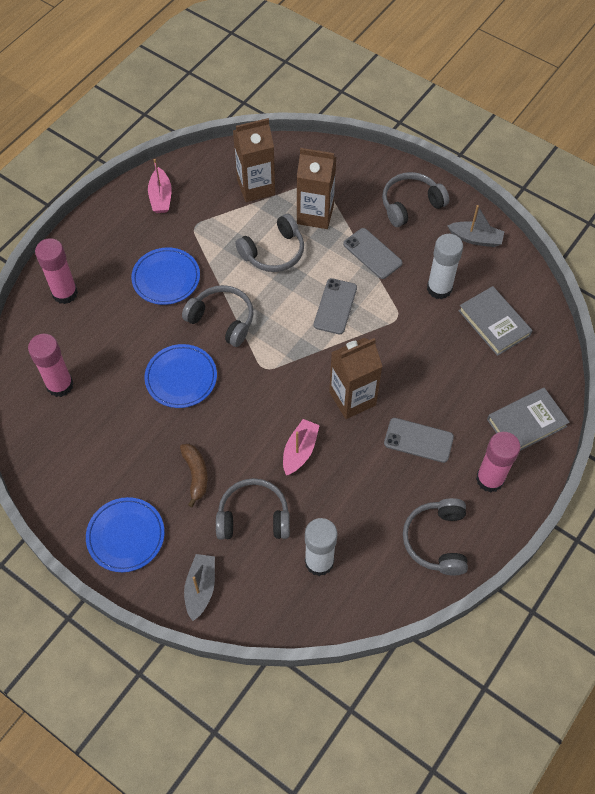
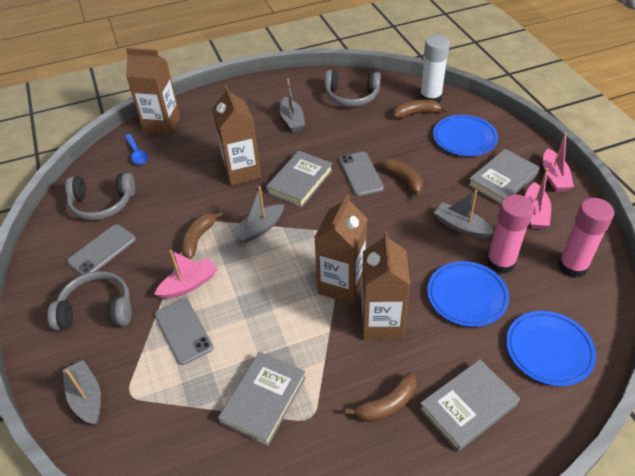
blue spoon: none = 0 -> [124,134,148,165] = 1
brown banana: [180,444,208,507] = 1 -> [180,211,223,259] [345,372,416,422] [380,159,423,198] [393,100,447,119] = 4
brown carton: [233,118,275,202] [297,148,336,229] [329,338,383,419] = 3 -> [126,48,180,135] [212,85,261,186] [314,194,368,304] [361,231,410,340] = 4
grey boat: [184,554,215,621] [447,205,504,247] = 2 -> [63,360,101,425] [231,186,284,243] [280,78,305,132] [434,190,494,239] = 4
grey book: [458,286,533,356] [487,388,570,451] = 2 -> [218,352,306,446] [266,151,333,208] [419,359,520,452] [468,149,540,205] = 4
grey headphones: [182,285,254,347] [216,478,290,540] [235,214,304,272] [382,172,449,227] [403,498,468,575] = 5 -> [48,271,131,330] [65,173,135,220] [325,70,381,107] = 3
pink boat: [148,159,172,213] [283,419,320,475] = 2 -> [154,250,218,299] [525,168,551,229] [543,133,574,192] = 3
pink glue stick: [28,334,74,397] [35,238,78,304] [476,432,520,493] = 3 -> [486,194,534,274] [558,198,614,278] = 2
white glue stick: [305,518,338,576] [427,234,463,299] = 2 -> [420,35,450,103] = 1

